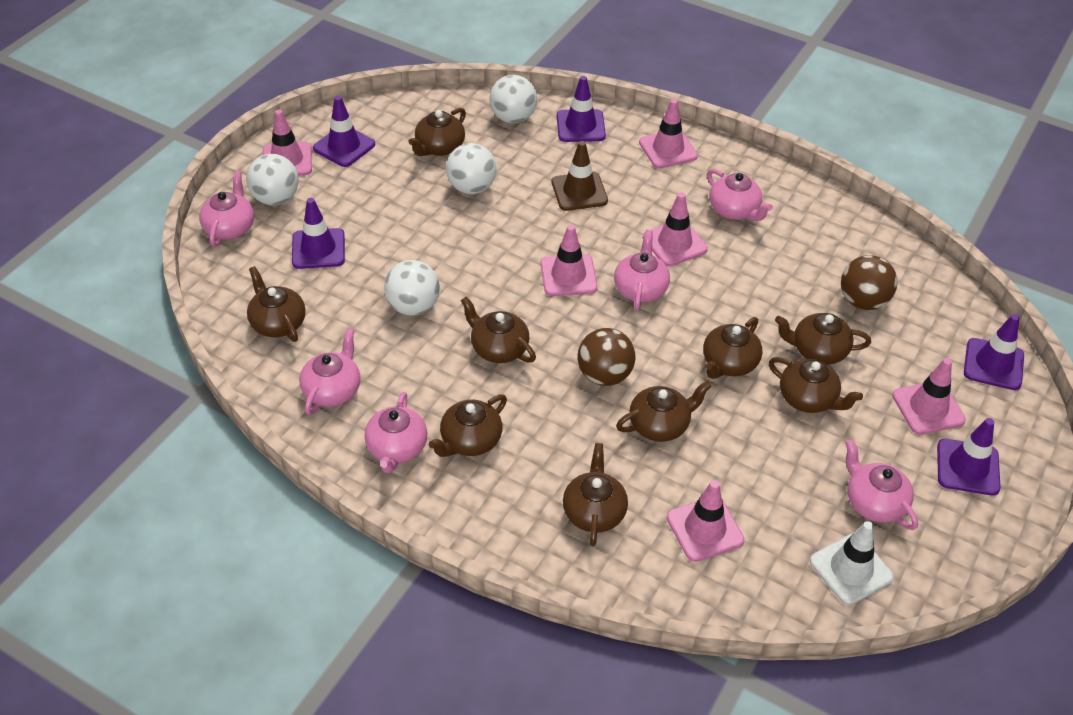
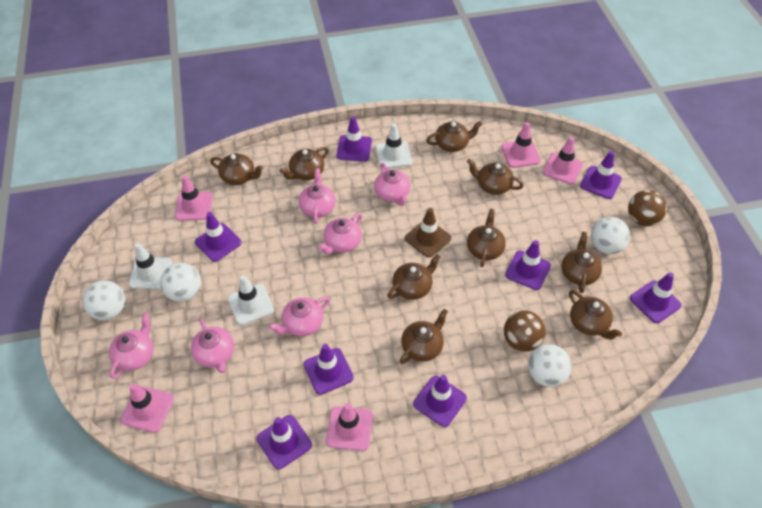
pink traffic cone: [263,109,312,176] [541,225,597,296] [639,99,698,168] [643,193,708,266] [667,480,744,562] [892,358,966,435] = 6 -> [120,383,174,433] [175,175,213,221] [326,403,373,451] [501,122,541,168] [543,137,583,185] = 5
purple traffic cone: [292,198,345,269] [313,96,375,167] [557,76,606,142] [937,418,1001,495] [964,314,1024,390] = 5 -> [195,212,242,262] [257,415,312,469] [304,344,354,395] [337,117,372,162] [413,375,467,427] [505,240,551,290] [580,151,622,199] [630,272,682,323] = 8
white traffic cone: [810,521,894,605] = 1 -> [129,243,172,289] [228,275,274,325] [376,123,412,168] = 3

